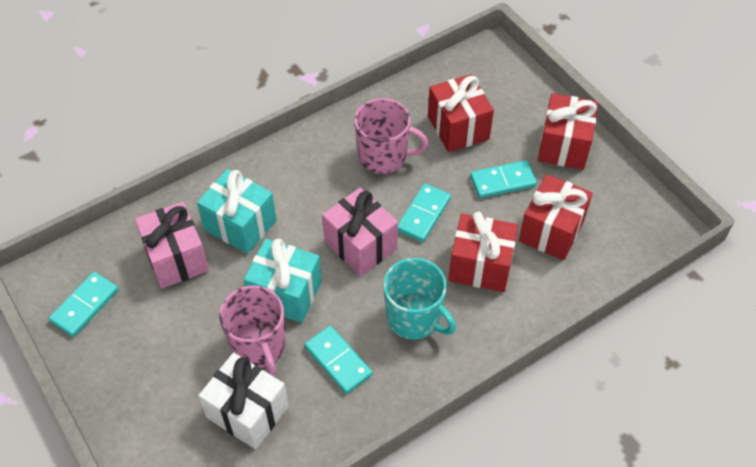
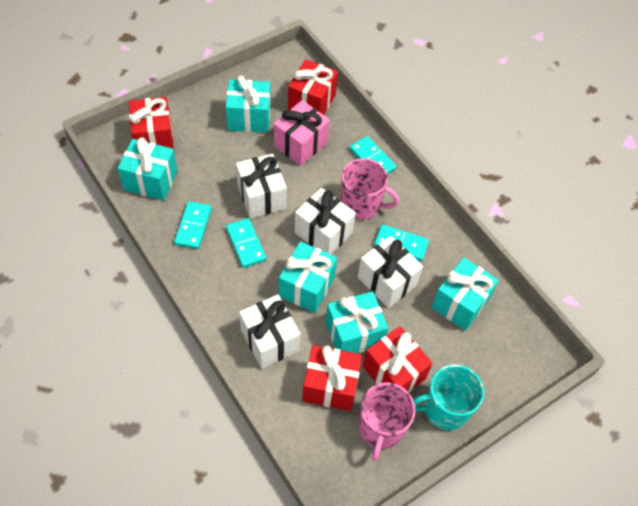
pink gift: [135,202,209,289] [322,188,398,276] = 2 -> [274,100,330,166] = 1
turquoise gift: [197,169,276,254] [244,238,322,323] = 2 -> [118,137,178,201] [226,75,271,133] [279,241,337,313] [325,291,388,353] [432,257,499,331] = 5
white gift: [199,352,288,449] = 1 -> [236,154,287,219] [239,295,301,369] [295,188,356,254] [358,236,423,308] = 4

